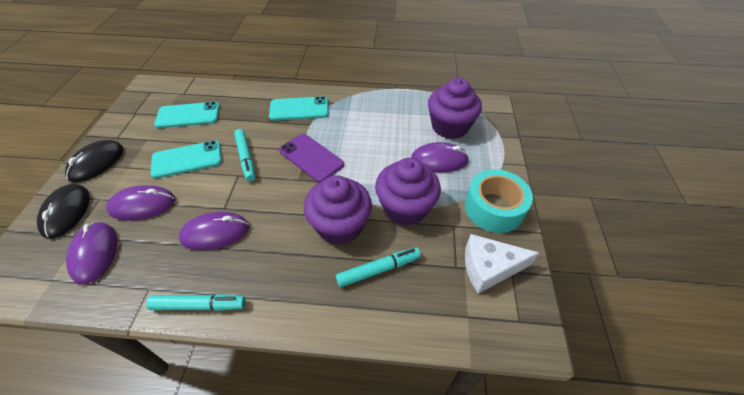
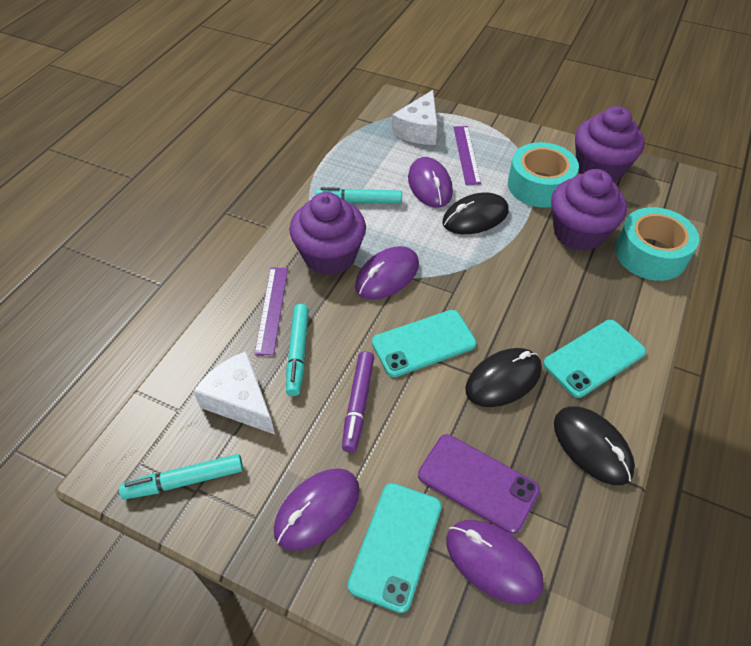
black mouse: [37,184,90,239] [65,140,123,182] = 2 -> [442,193,509,234] [465,348,542,407] [554,406,635,485] = 3
purple marker: none = 0 -> [342,351,374,453] = 1
purple ruler: none = 0 -> [254,267,288,355] [454,126,481,185] = 2
turquoise tape: [465,169,533,233] = 1 -> [508,142,579,208] [615,207,699,281] = 2
white cheese: [465,234,539,294] = 1 -> [193,351,275,434] [392,90,437,145] = 2

